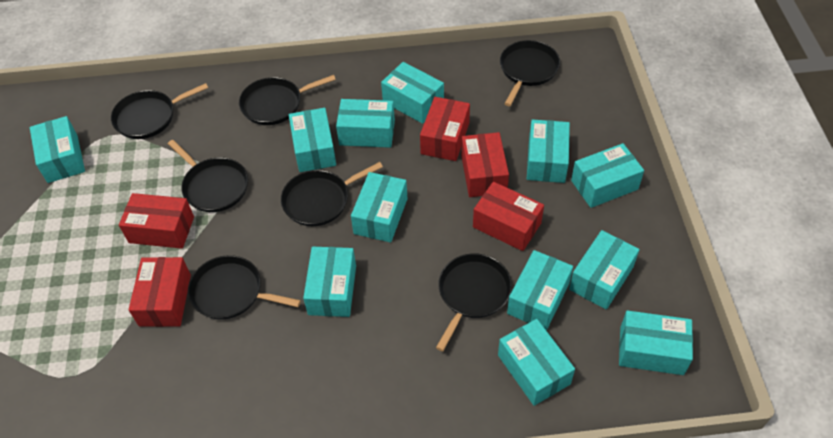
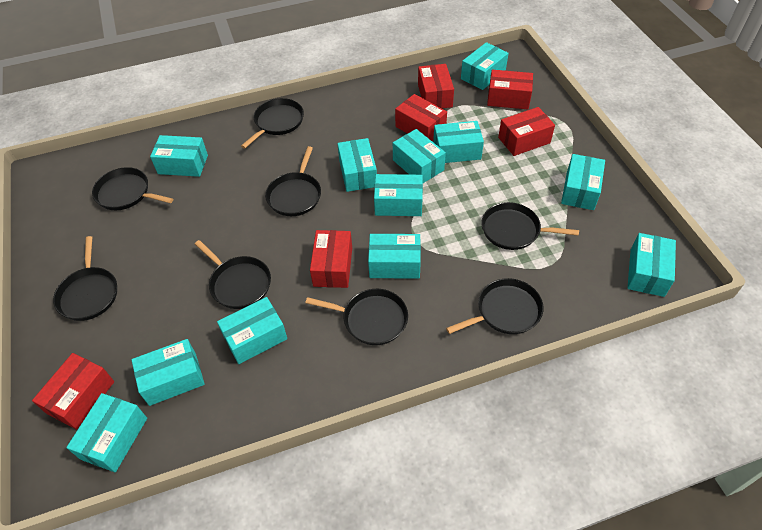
black pan: [111,83,208,139] [168,140,248,212] [188,255,301,319] [239,75,336,125] [281,162,383,226] [436,253,512,351] [500,40,560,106] = 7 -> [53,236,117,321] [92,167,173,210] [195,240,271,309] [241,98,304,149] [265,146,321,216] [305,289,408,345] [446,278,543,334] [481,202,579,250] = 8
red box: [119,193,194,249] [129,257,191,327] [420,97,470,161] [461,132,509,197] [473,182,544,251] = 5 -> [32,353,114,430] [310,230,352,288] [395,94,447,141] [418,64,454,108] [487,70,533,109] [498,107,555,156] = 6

